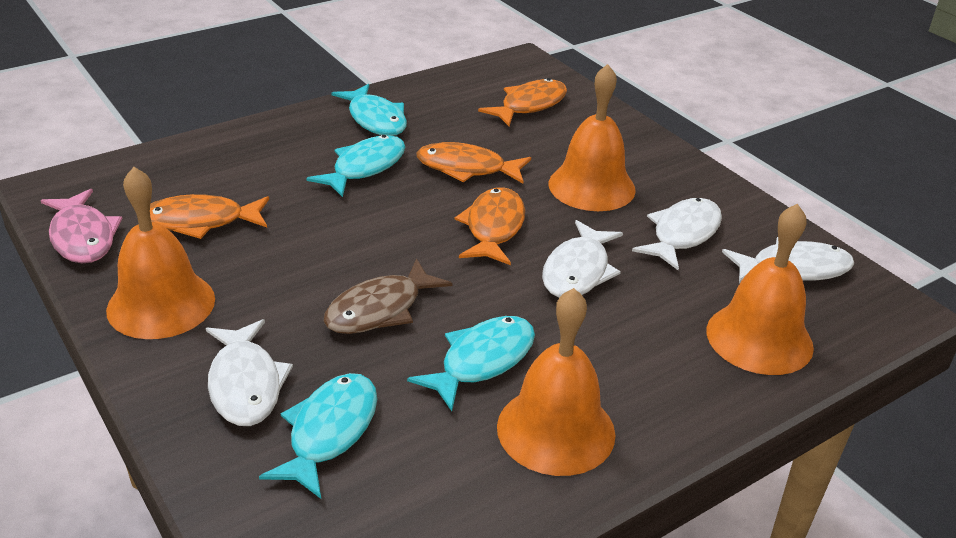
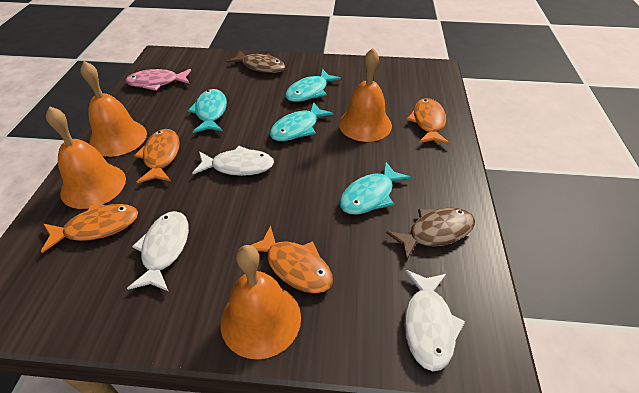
brown fish: [324,258,452,334] = 1 -> [226,51,285,73] [386,207,475,261] = 2
white fish: [206,319,293,426] [542,220,623,298] [632,198,722,270] [722,237,854,283] = 4 -> [127,211,189,292] [192,146,274,176] [404,270,465,371] = 3

